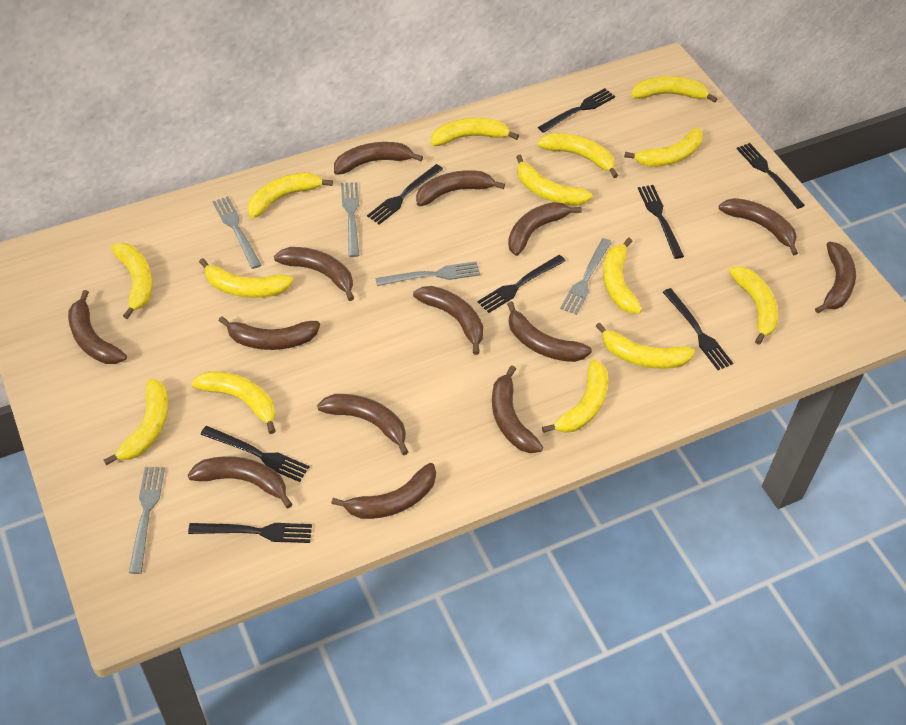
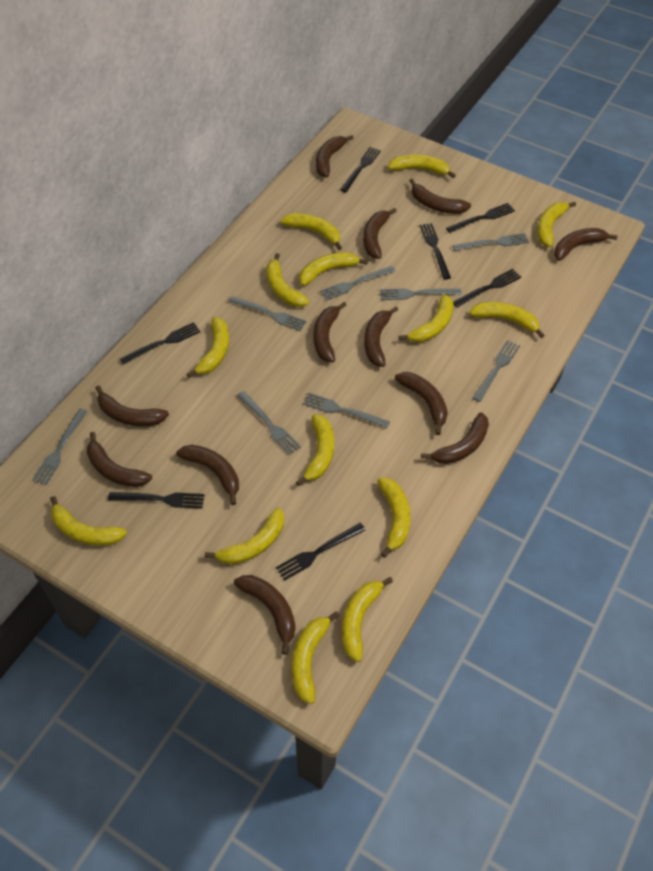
black fork: [188,523,312,543] [200,426,309,482] [367,164,443,225] [478,255,566,313] [538,88,615,133] [638,185,684,259] [663,288,733,370] [737,143,805,209] = 8 -> [108,492,204,509] [120,322,200,364] [276,523,365,581] [340,147,381,192] [420,223,451,280] [446,203,515,233] [453,269,521,308] = 7
brown banana: [68,290,127,364] [188,456,292,508] [219,316,320,350] [274,247,354,301] [317,394,408,455] [331,463,436,519] [334,142,423,175] [413,286,483,355] [416,170,505,206] [492,366,543,453] [507,301,592,362] [508,202,582,256] [719,198,798,255] [815,241,856,314] = 14 -> [87,432,152,487] [96,385,169,426] [176,445,239,505] [234,575,295,655] [314,302,346,363] [316,135,354,178] [363,208,397,259] [364,307,398,367] [395,372,448,435] [409,179,471,214] [421,412,489,464] [554,228,618,261] = 12
grey fork: [129,467,165,574] [213,196,261,269] [341,182,359,257] [375,261,480,286] [560,238,611,315] = 5 -> [32,409,88,485] [228,296,306,331] [237,391,301,455] [303,393,390,428] [320,266,395,300] [380,288,461,300] [452,233,529,251] [473,340,520,402] = 8

